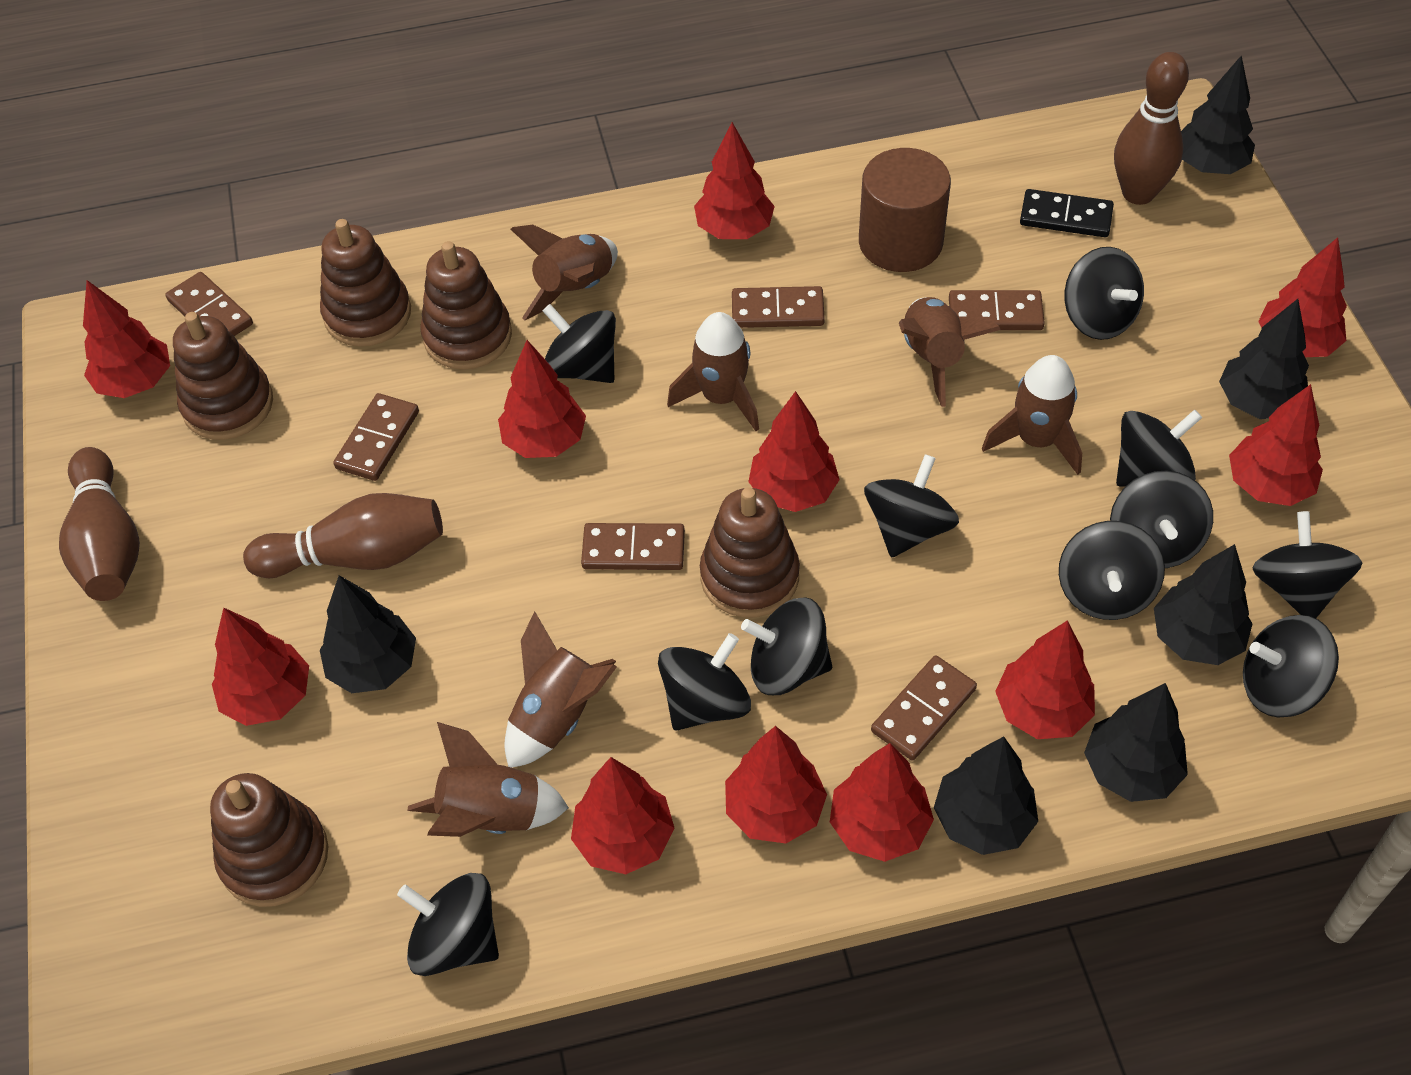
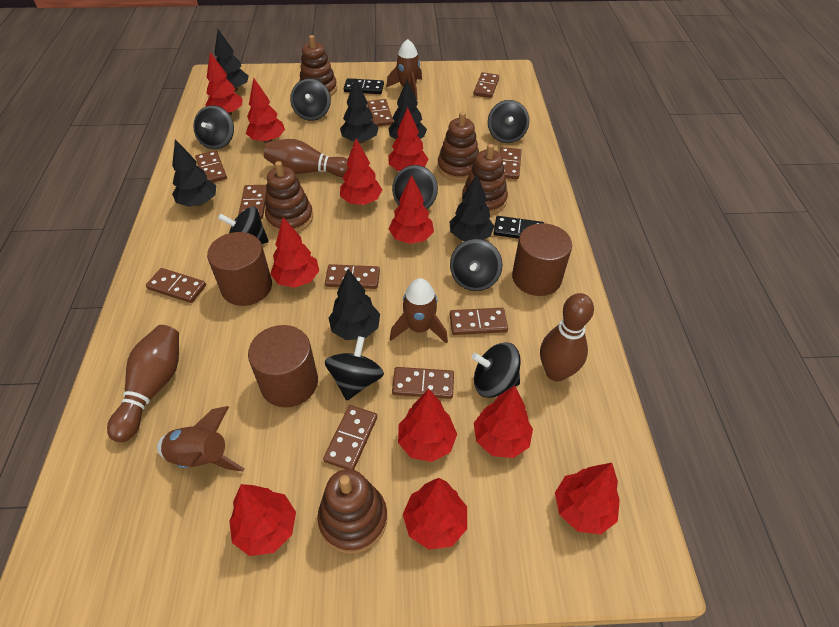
black domino: [1020,189,1114,237] = 1 -> [344,78,384,94] [494,216,544,239] = 2
black spinning top: [397,873,499,976] [543,304,616,383] [658,633,751,730] [741,597,832,695] [864,454,959,558] [1059,521,1165,620] [1065,247,1144,340] [1110,470,1213,568] [1116,409,1202,487] [1243,615,1339,717] [1253,511,1362,618] = 11 -> [193,105,234,149] [218,207,269,244] [290,78,331,121] [325,336,384,400] [392,165,438,209] [450,239,502,291] [472,342,521,398] [488,100,529,143] = 8
brown cylinder: [859,148,951,272] = 1 -> [207,232,272,306] [248,325,318,408] [512,223,572,296] = 3
brown domino: [165,272,253,336] [333,393,419,481] [581,523,685,570] [732,286,825,328] [871,655,977,760] [949,290,1045,330] = 6 -> [146,268,206,303] [195,150,227,183] [238,185,267,219] [323,405,377,470] [325,264,380,289] [367,99,393,127] [392,367,454,399] [450,308,508,335] [473,72,499,98] [500,147,521,179] = 10
brown rocket: [408,722,569,837] [504,611,617,768] [511,224,618,320] [667,312,759,431] [899,297,1001,407] [982,355,1082,475] = 6 -> [157,406,245,471] [386,39,422,100] [390,278,448,344] = 3

